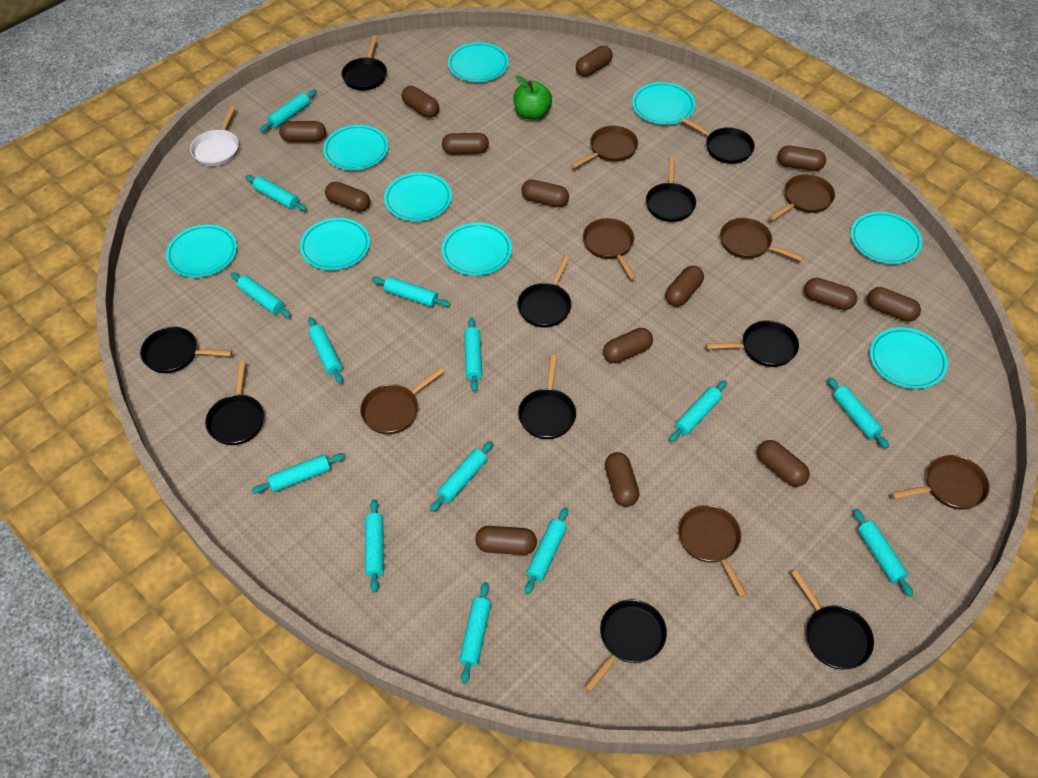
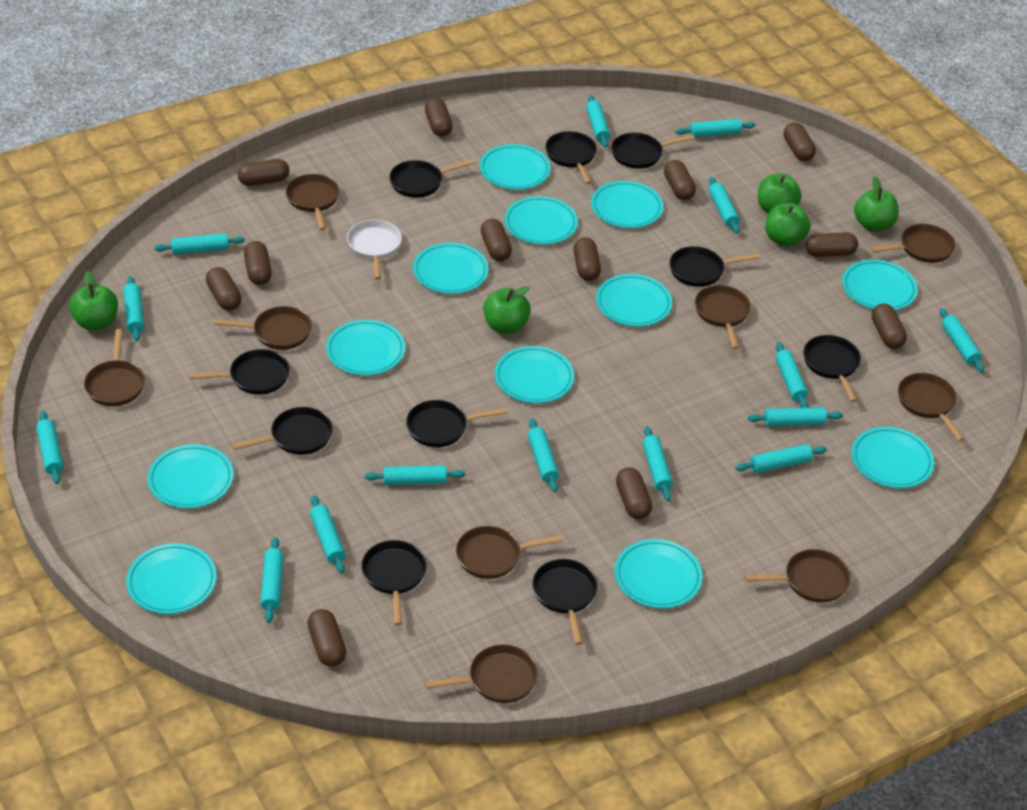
brown capsule: [279,121,326,142] [325,182,370,212] [402,86,439,118] [442,133,489,154] [475,526,537,555] [521,180,569,207] [576,46,613,77] [603,328,653,363] [605,452,639,507] [665,265,704,306] [757,440,810,487] [778,146,826,171] [804,278,857,310] [867,287,921,322] = 14 -> [206,267,241,311] [238,159,289,186] [244,241,272,285] [307,609,346,667] [425,98,453,137] [480,219,512,261] [573,237,601,281] [616,467,652,519] [664,160,696,200] [783,122,816,161] [806,232,858,257] [871,304,907,349] = 12
brown pan: [360,367,444,434] [571,126,638,168] [583,218,636,280] [678,505,747,597] [720,218,804,261] [769,174,835,220] [892,455,990,510] = 7 -> [84,329,145,406] [214,306,312,350] [286,174,339,230] [425,645,538,703] [456,526,563,579] [695,285,751,349] [744,549,851,603] [870,224,956,263] [898,373,965,441] = 9
green apple: [513,76,552,120] = 1 -> [69,271,118,330] [483,286,531,334] [758,173,802,213] [765,203,810,246] [854,176,899,232] = 5
turquoise plate: [166,225,237,278] [300,218,370,270] [323,125,389,170] [384,172,452,221] [442,223,512,276] [448,42,509,82] [632,82,695,125] [851,212,922,264] [870,327,948,389] = 9 -> [126,543,217,614] [148,444,234,508] [326,320,405,375] [413,243,488,294] [480,144,551,190] [495,346,574,403] [505,196,578,244] [591,181,663,228] [596,274,672,327] [615,539,702,608] [842,260,918,310] [851,427,934,488] = 12
turquoise rolling pin: [230,272,291,318] [245,175,307,211] [252,453,345,494] [260,90,317,132] [308,317,343,384] [365,499,384,592] [372,277,450,307] [430,441,493,512] [459,582,491,684] [464,318,482,392] [525,507,568,594] [669,380,727,442] [827,377,889,449] [853,509,913,597] = 14 -> [36,411,63,484] [123,276,144,341] [155,233,245,255] [261,537,284,623] [310,495,345,573] [365,465,465,485] [528,418,559,492] [586,95,610,148] [642,426,673,501] [676,119,755,137] [709,177,740,234] [735,444,827,473] [748,407,843,426] [776,342,808,408] [940,308,984,372] = 15

